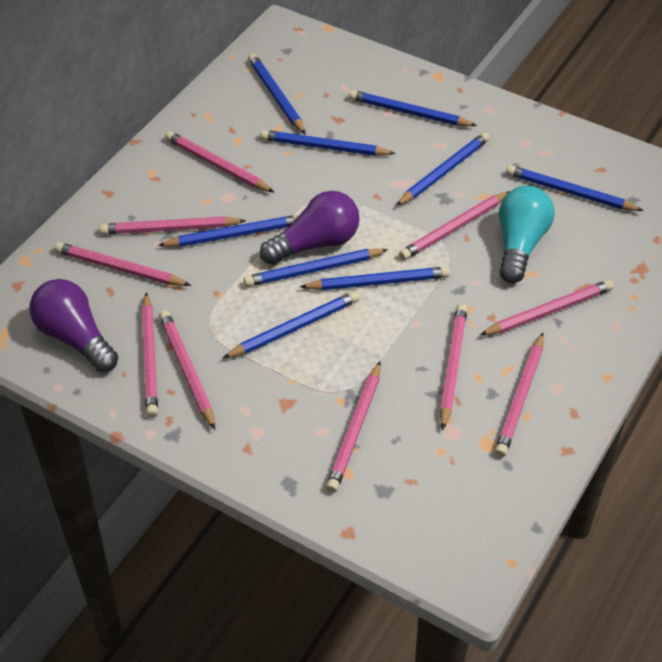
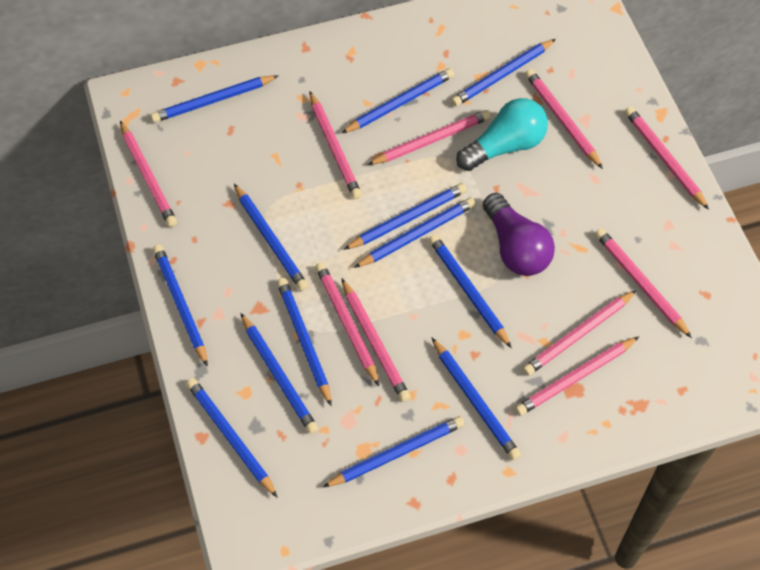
blue pencil: [158,214,299,247] [223,291,359,358] [244,249,388,287] [248,53,306,135] [260,130,396,156] [300,267,450,290] [349,90,477,126] [396,132,490,206] [506,165,644,211] = 9 -> [150,75,279,123] [153,245,208,367] [186,378,278,498] [234,184,308,291] [241,313,318,434] [277,278,332,406] [323,416,465,487] [341,68,454,133] [343,183,467,250] [354,197,476,268] [428,234,512,348] [431,337,521,460] [451,39,556,106] = 13
purple light bulb: [30,279,119,373] [260,191,360,265] = 2 -> [483,193,555,276] = 1

